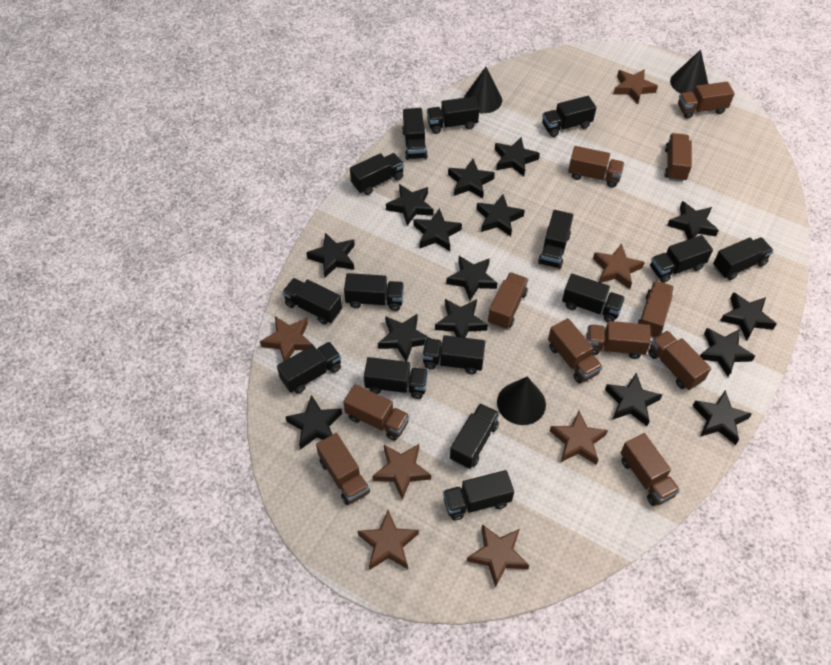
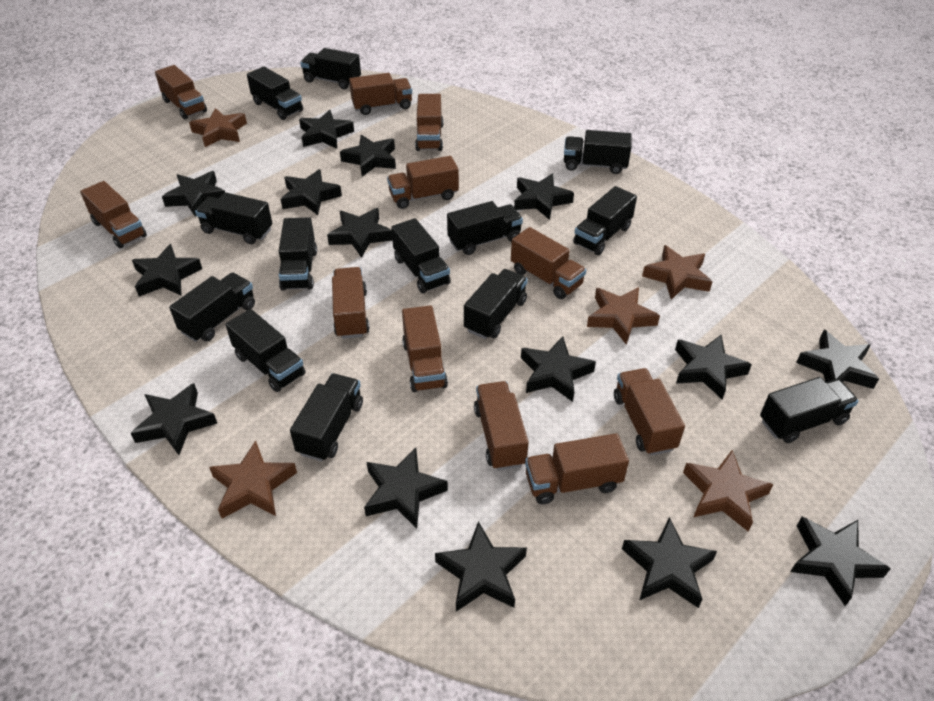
black cone: [464,67,502,113] [497,377,546,425] [670,49,708,93] = 3 -> none = 0
black truck: [277,342,341,394] [282,278,342,325] [344,273,404,311] [350,153,404,195] [364,357,428,399] [402,108,428,160] [422,335,485,374] [427,96,479,134] [443,470,514,521] [450,403,500,469] [538,210,574,269] [542,96,596,137] [562,274,625,322] [650,235,713,283] [713,237,774,280] = 15 -> [169,272,255,342] [195,192,272,244] [226,309,305,392] [247,66,303,120] [279,217,317,291] [290,374,363,461] [300,48,361,89] [391,218,451,293] [447,201,523,255] [464,269,528,339] [564,130,632,174] [573,186,637,255] [760,377,858,443] = 13
brown star: [260,316,313,361] [358,510,419,570] [372,444,431,500] [467,524,529,587] [550,411,608,465] [593,244,645,289] [614,69,658,104] = 7 -> [189,108,247,147] [209,440,297,519] [587,287,660,345] [642,245,712,300] [683,450,774,532] = 5

